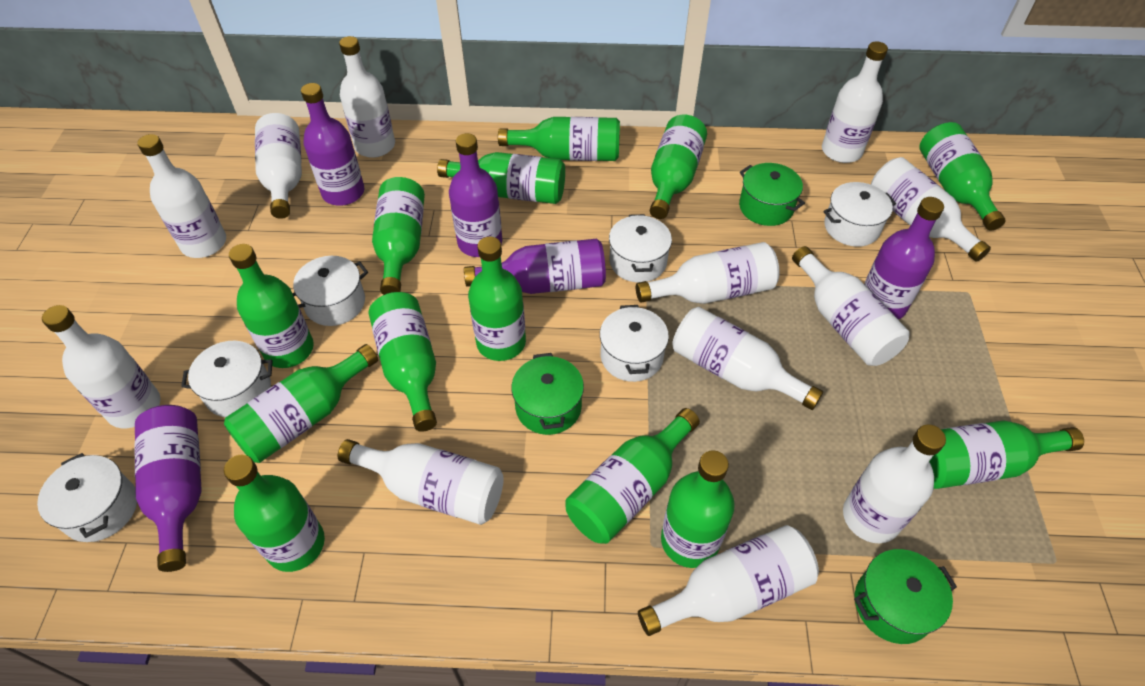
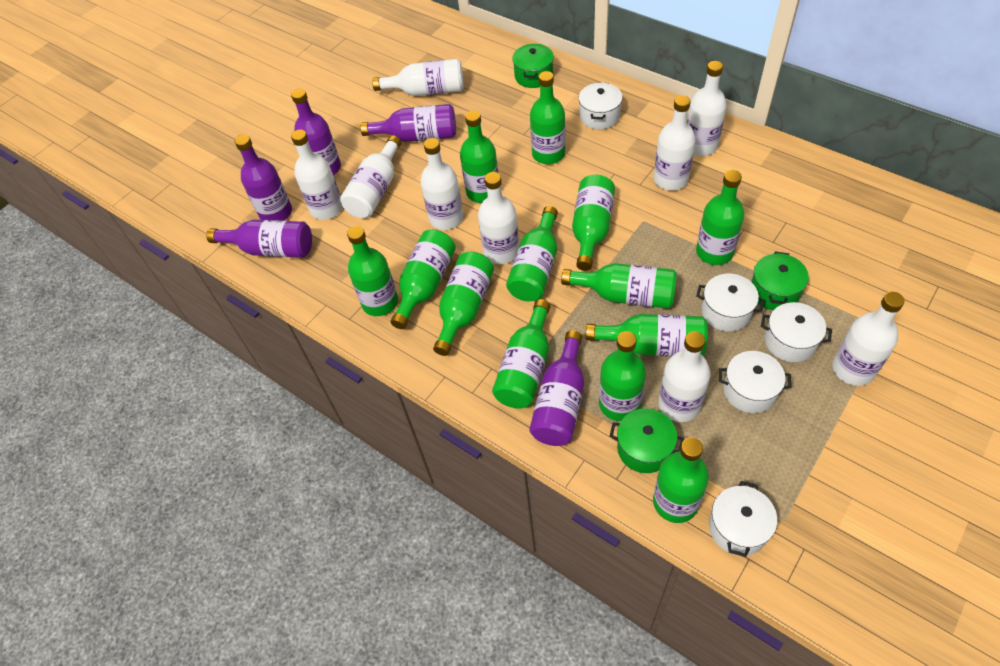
white bottle: [42,305,161,428] [137,134,226,258] [255,113,302,219] [338,439,504,525] [339,36,395,158] [636,242,780,304] [638,525,819,636] [672,307,823,410] [792,246,910,366] [822,41,888,163] [843,424,946,543] [871,157,991,262] = 12 -> [291,129,343,220] [340,135,401,218] [372,59,464,96] [420,138,463,230] [478,172,519,264] [654,96,696,191] [658,331,711,422] [687,61,727,156] [832,292,905,386] = 9
white pot: [37,453,137,542] [181,341,273,417] [292,256,368,326] [600,305,669,382] [609,214,672,283] [823,182,896,247] = 6 -> [579,82,622,129] [696,274,765,331] [709,481,777,557] [719,351,792,413] [761,302,832,362] = 5

